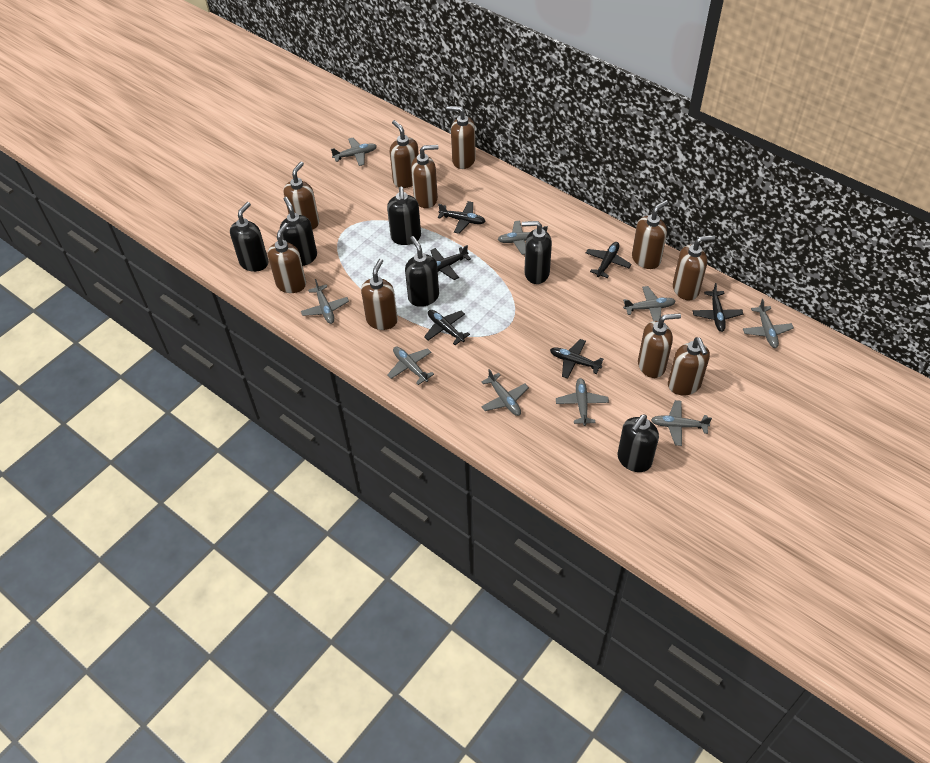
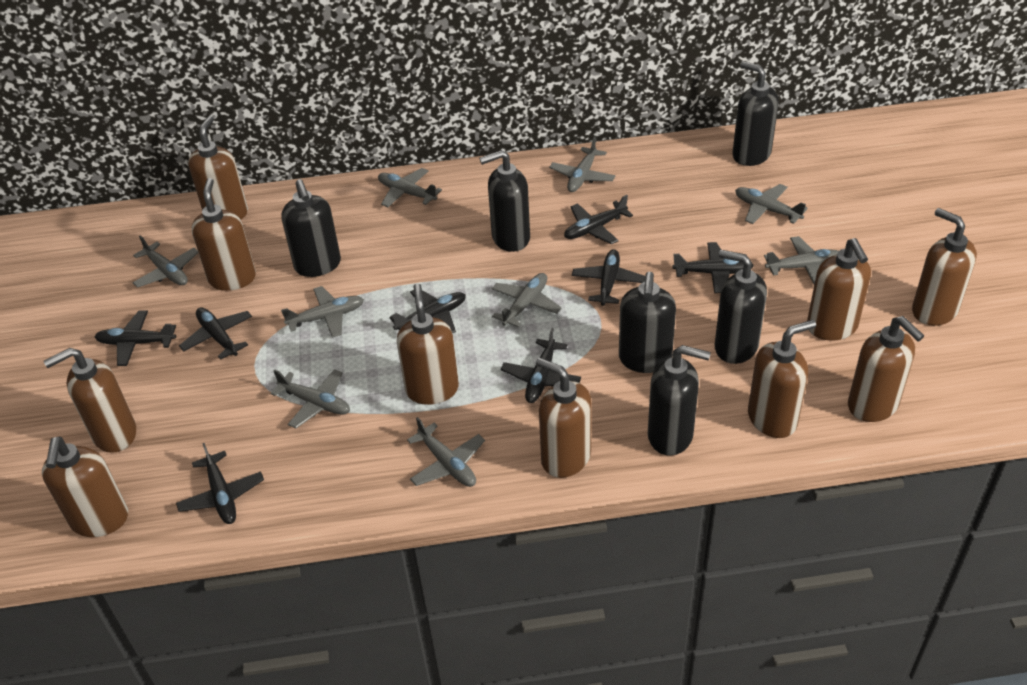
black plane: [424,310,470,345] [430,245,471,280] [438,201,486,234] [550,339,603,379] [586,242,632,278] [693,283,743,332] = 6 -> [95,311,176,366] [176,443,264,524] [179,307,252,360] [389,290,466,333] [501,328,581,403] [564,195,633,244] [572,249,645,306] [672,242,754,293] = 8

